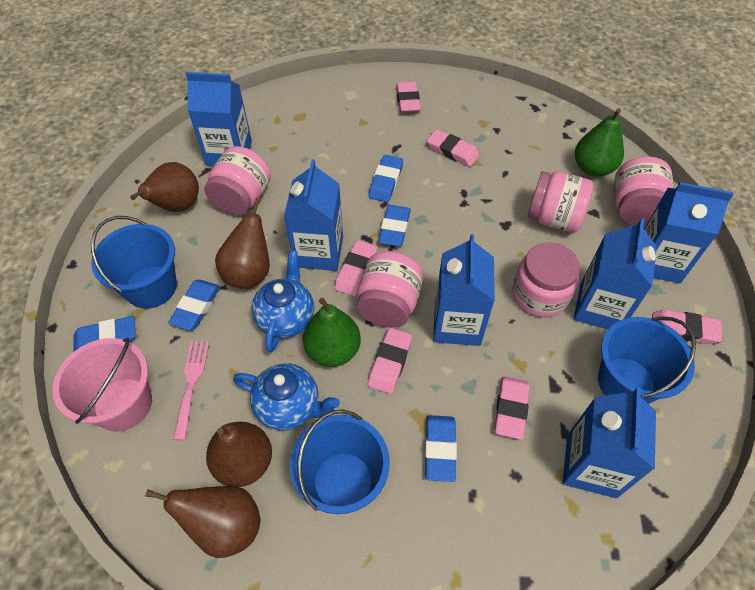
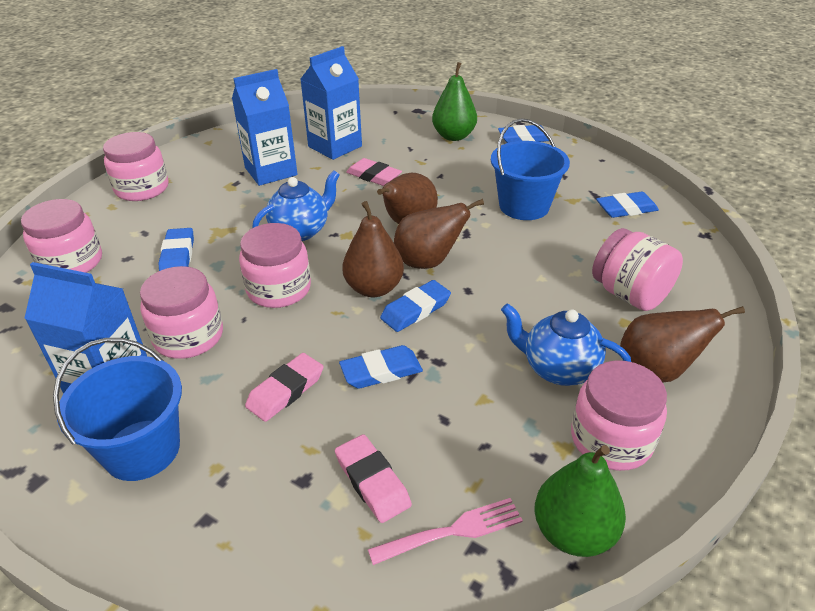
blue bucket: [91,216,177,309] [290,410,390,514] [598,316,696,404] = 3 -> [53,338,182,481] [491,118,570,220] = 2
blue carton: [185,72,252,166] [284,159,343,271] [433,234,495,346] [562,387,656,498] [574,218,657,329] [644,182,733,283] = 6 -> [24,262,147,394] [232,69,298,186] [300,46,362,160] = 3
pink bucket: [52,338,152,431] = 1 -> none = 0
pink eraser: [334,240,377,297] [368,328,412,394] [396,82,421,113] [427,129,480,167] [494,376,530,440] [652,309,722,344] = 6 -> [245,353,324,422] [335,434,412,523] [346,158,402,186] = 3
pink jar: [205,146,271,216] [356,251,423,328] [512,242,580,317] [528,171,593,233] [614,156,674,226] = 5 -> [21,199,102,273] [103,132,169,201] [140,266,223,359] [239,223,311,308] [571,360,667,471] [592,228,683,311] = 6

